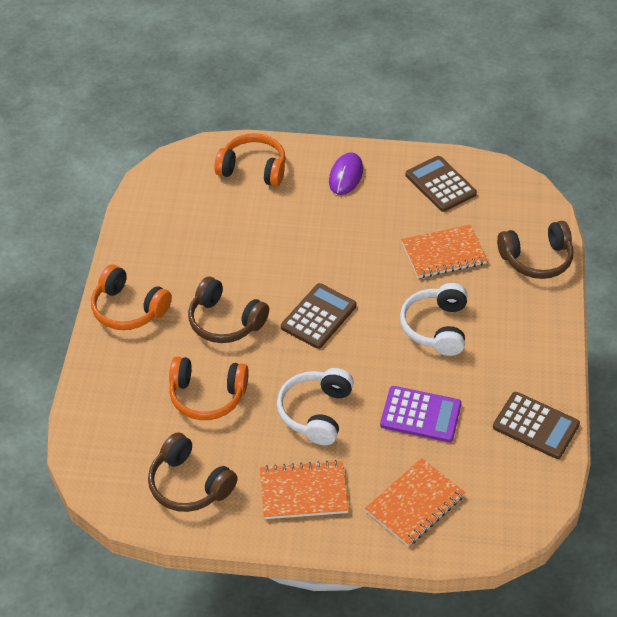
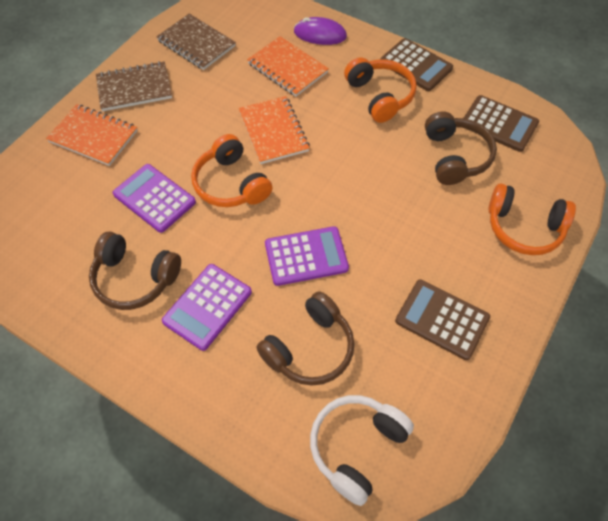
brown notebook: none = 0 -> [96,61,172,111] [156,13,236,70] = 2
purple calculator: [380,386,462,442] = 1 -> [113,164,196,233] [162,264,252,351] [265,226,349,286] = 3
white headphones: [277,368,354,445] [400,283,467,356] = 2 -> [310,395,414,506] = 1

